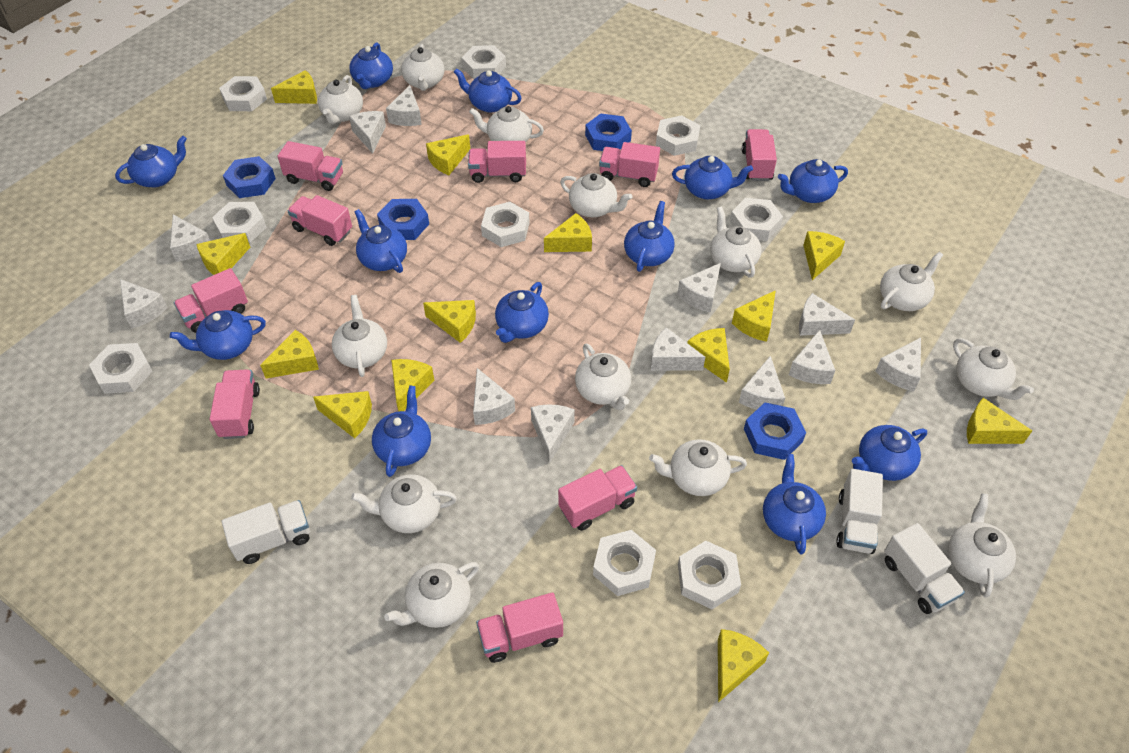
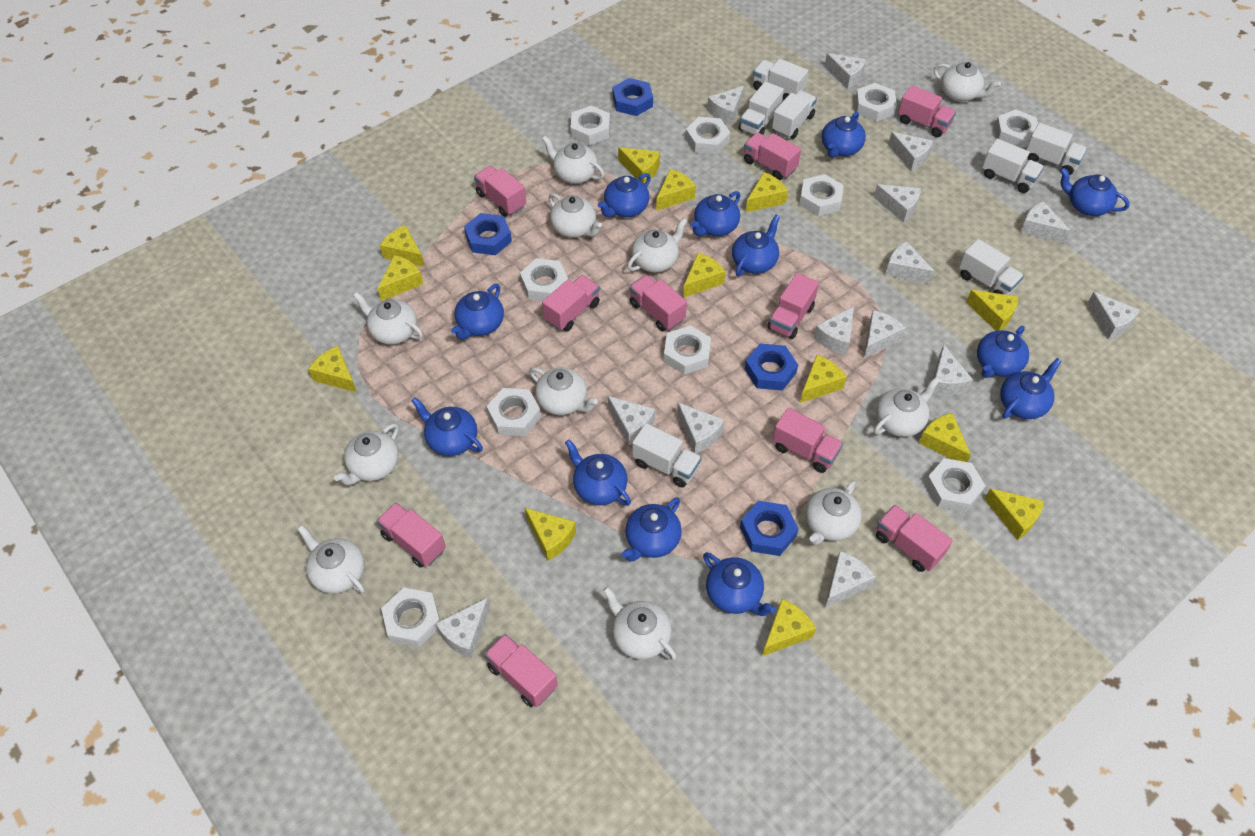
pink truck: [174,268,248,333] [210,370,260,439] [277,141,343,191] [287,195,352,246] [468,141,526,183] [476,592,563,663] [558,465,637,531] [599,142,660,187] [742,129,777,181] = 9 -> [377,502,446,567] [474,166,526,217] [484,634,558,707] [542,275,600,332] [629,275,687,331] [744,132,801,180] [768,273,819,339] [773,408,843,473] [876,505,953,572] [898,85,956,137] = 10
white cheese: [120,279,168,328] [170,215,210,262] [349,111,386,154] [386,85,422,126] [473,368,515,425] [531,404,575,464] [651,327,705,371] [677,263,721,313] [739,356,785,410] [789,330,836,384] [799,293,855,336] [875,338,921,391] = 12 -> [436,598,490,658] [608,396,655,445] [677,403,724,453] [707,86,744,125] [814,306,854,355] [824,53,866,89] [825,551,876,608] [864,310,906,358] [874,184,921,223] [885,241,935,284] [888,132,933,171] [933,345,973,395] [1020,201,1070,243] [1087,292,1140,340] = 14
white nut: [89,343,153,394] [212,202,266,243] [219,76,267,111] [462,45,506,79] [481,202,530,247] [593,530,656,596] [656,115,700,156] [678,541,741,609] [730,198,783,241] = 9 -> [381,588,440,647] [487,388,541,436] [520,258,568,301] [570,105,610,145] [664,325,711,375] [685,117,730,154] [799,174,844,216] [855,83,897,122] [925,458,985,512] [995,109,1038,148] = 10
white teapot: [318,75,363,124] [332,295,387,377] [351,474,457,533] [384,562,479,628] [401,44,445,91] [469,106,544,143] [560,173,632,217] [575,344,631,410] [649,439,747,496] [710,206,761,278] [880,252,943,311] [948,493,1016,598] [953,338,1034,400] = 13 -> [297,525,365,594] [334,423,399,485] [353,292,423,345] [529,367,598,415] [542,136,605,184] [548,193,602,238] [603,586,676,661] [627,218,687,272] [805,481,862,545] [874,377,940,437] [934,62,1001,102] = 11
white truck: [222,500,310,564] [836,469,883,554] [884,523,965,614] = 3 -> [632,423,702,488] [739,81,784,135] [753,59,808,100] [772,90,817,139] [959,239,1024,295] [982,139,1044,193] [1026,123,1087,175] = 7

